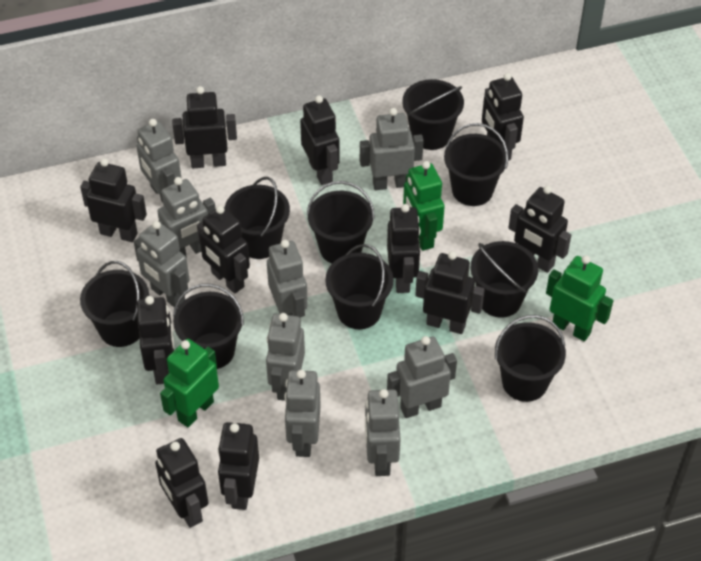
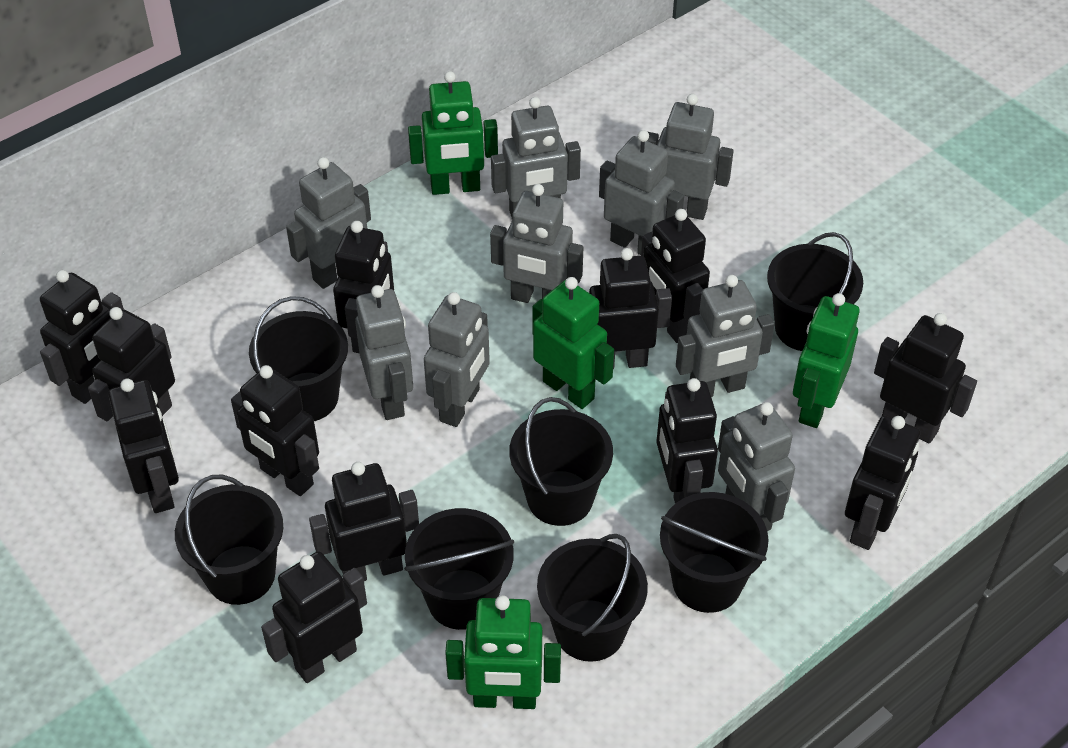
black bucket: [80,261,149,347] [173,284,244,369] [225,177,290,259] [307,181,375,264] [325,244,394,329] [402,79,464,150] [444,123,508,206] [470,241,538,318] [495,315,566,402] = 9 -> [175,475,283,605] [249,296,348,421] [404,508,514,630] [509,397,613,526] [537,534,648,662] [660,492,769,613] [767,232,863,351] = 7
black robot: [80,158,147,242] [137,296,174,384] [155,438,208,528] [172,86,237,168] [197,205,250,294] [218,422,259,510] [300,95,340,185] [387,204,421,293] [415,251,485,334] [482,73,524,160] [508,186,571,273] = 11 -> [40,270,124,404] [88,307,175,421] [108,378,179,513] [231,365,319,496] [261,551,367,683] [309,462,419,581] [333,221,394,353] [589,248,672,369] [641,209,710,343] [656,378,718,503] [845,416,920,550] [874,313,977,443] = 12
green robot: [160,339,219,428] [403,161,445,251] [546,255,613,341] = 3 -> [408,71,498,195] [445,595,561,709] [532,277,614,409] [793,293,860,428] = 4

